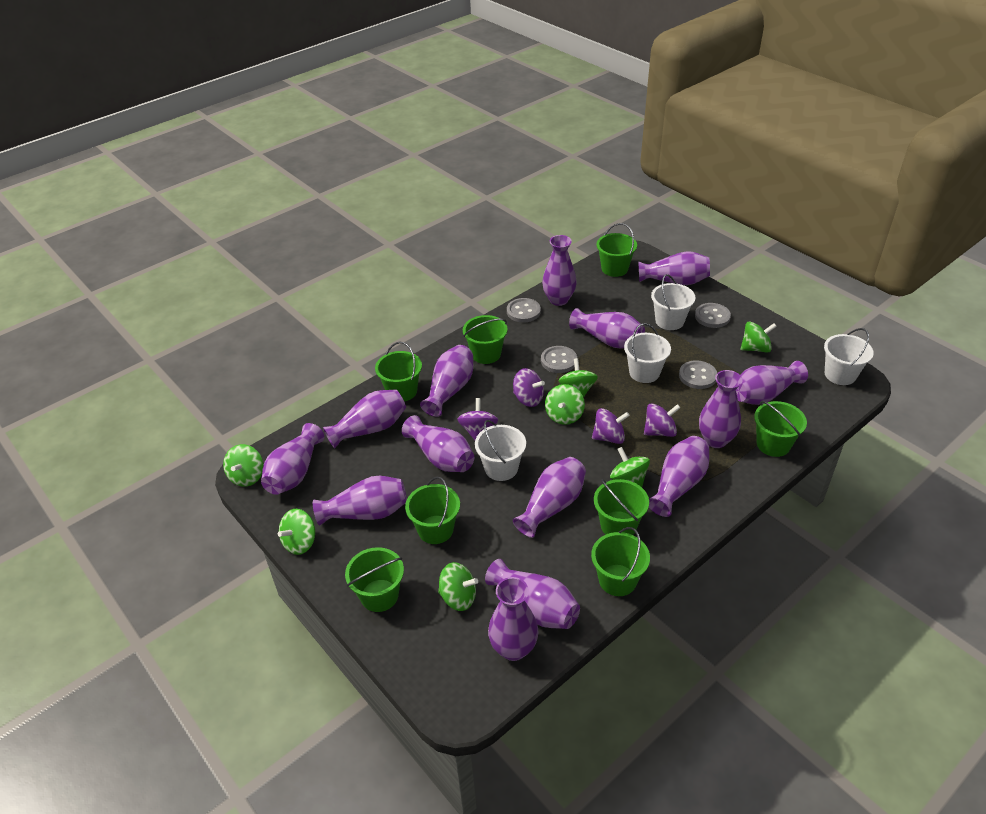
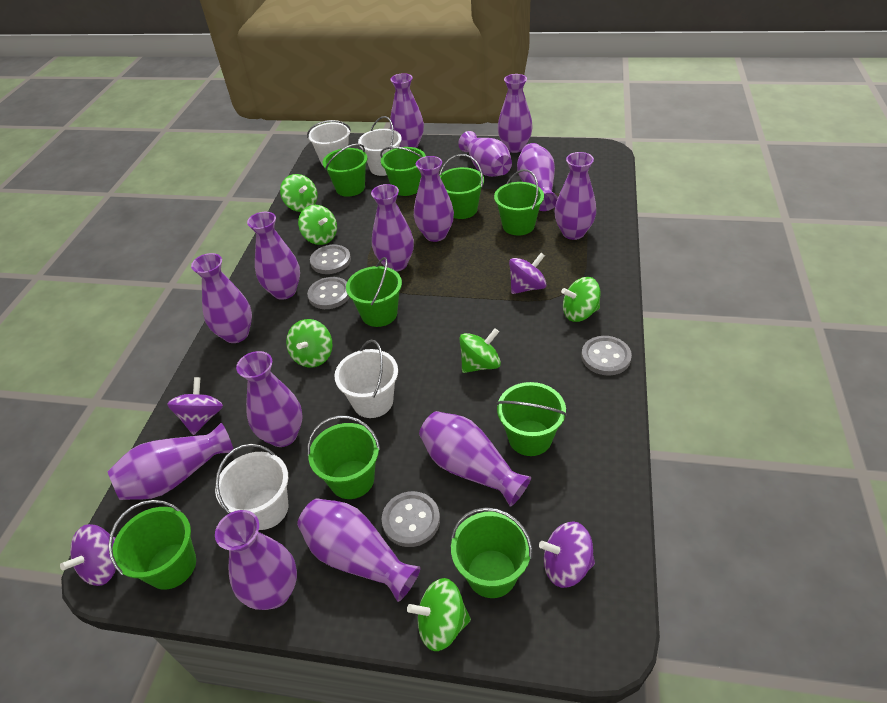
green bucket: [345,547,404,612] [375,342,422,402] [405,477,460,544] [463,315,508,364] [591,527,650,596] [594,479,649,535] [597,223,637,277] [754,401,807,457] = 8 -> [108,500,196,590] [307,416,380,499] [323,144,368,197] [346,257,402,327] [380,147,426,196] [439,154,484,219] [451,507,532,598] [494,169,544,235] [496,382,567,456] = 9
green spinning top: [223,444,263,487] [278,509,315,555] [438,562,478,611] [545,384,585,425] [559,358,598,398] [610,447,650,487] [741,321,777,353] = 7 -> [280,174,318,212] [286,319,332,368] [298,205,337,245] [407,578,471,651] [460,328,501,373] [561,277,601,322] = 6

